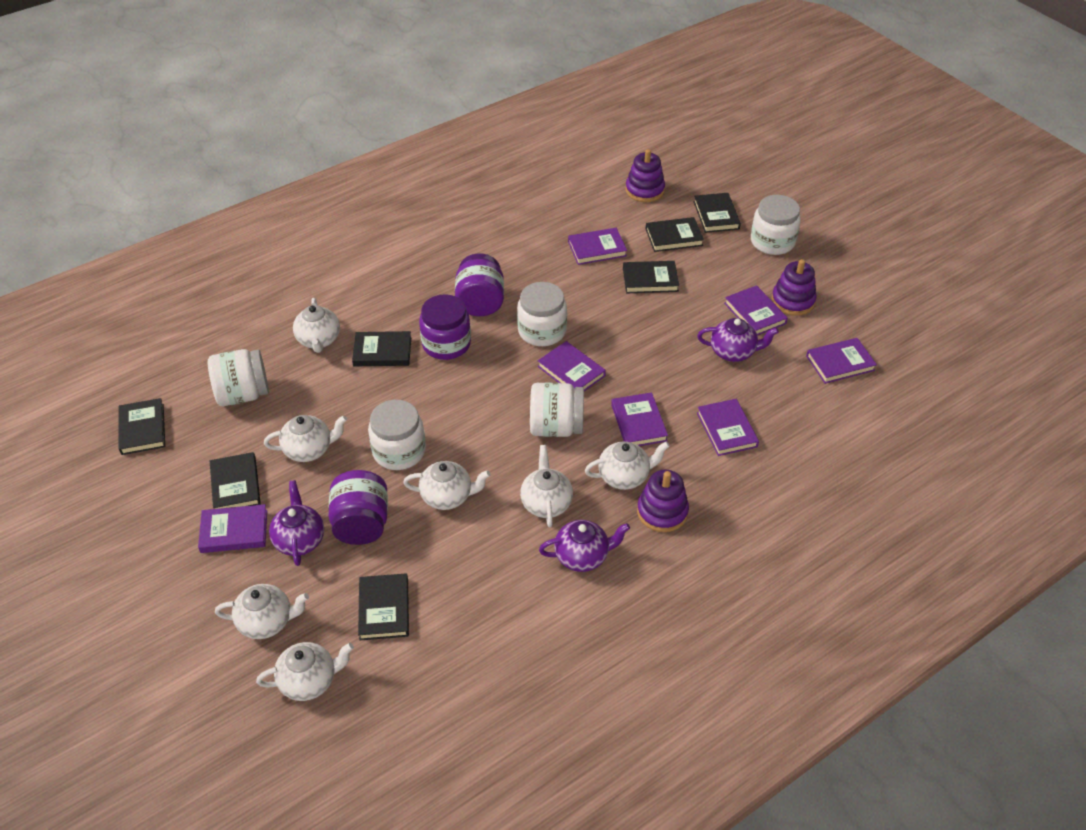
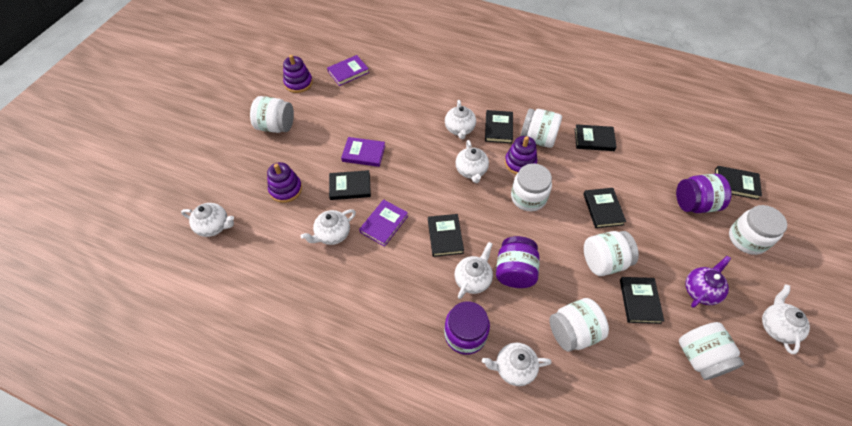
purple book: [198,504,267,553] [538,341,606,391] [568,228,627,265] [611,392,668,446] [697,399,759,456] [724,285,788,335] [806,338,877,384] = 7 -> [327,55,369,86] [341,137,385,167] [359,199,408,247] = 3
purple teapot: [269,480,324,566] [539,520,630,572] [697,318,779,362] = 3 -> [685,256,731,308] = 1
white jar: [208,349,269,406] [368,400,426,470] [517,282,567,346] [530,382,584,437] [751,195,801,255] = 5 -> [250,96,294,133] [511,163,552,211] [521,109,562,148] [549,298,609,352] [584,231,639,276] [679,322,744,380] [729,205,787,255] = 7

